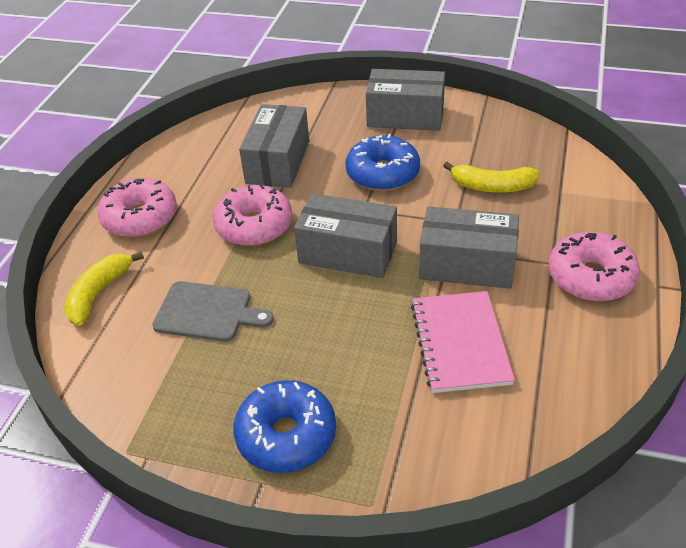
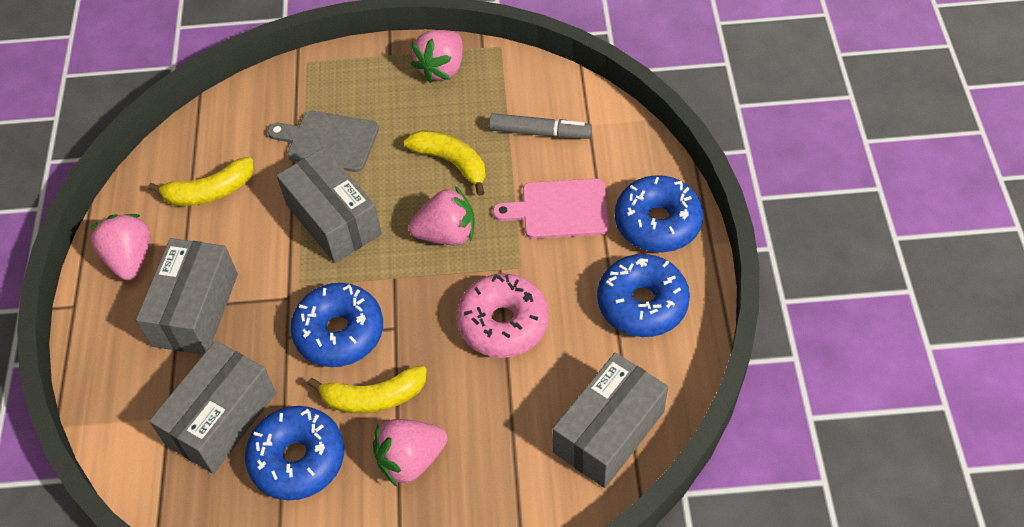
blue donut: [233,380,336,473] [345,134,420,191] = 2 -> [245,406,344,500] [290,283,383,367] [597,254,690,337] [615,175,703,252] = 4
grey marker: none = 0 -> [489,113,592,139] = 1
pink cutting board: none = 0 -> [493,178,609,239] = 1
pink donut: [98,178,177,238] [213,184,292,246] [548,232,640,301] = 3 -> [456,273,549,358] = 1
pink notebook: [411,291,515,393] = 1 -> none = 0
pink strawberry: none = 0 -> [90,214,151,280] [373,419,448,487] [408,186,474,245] [411,30,463,83] = 4
yellow banana: [64,251,144,326] [443,162,540,192] = 2 -> [148,157,254,206] [307,366,427,413] [404,130,486,196] = 3

